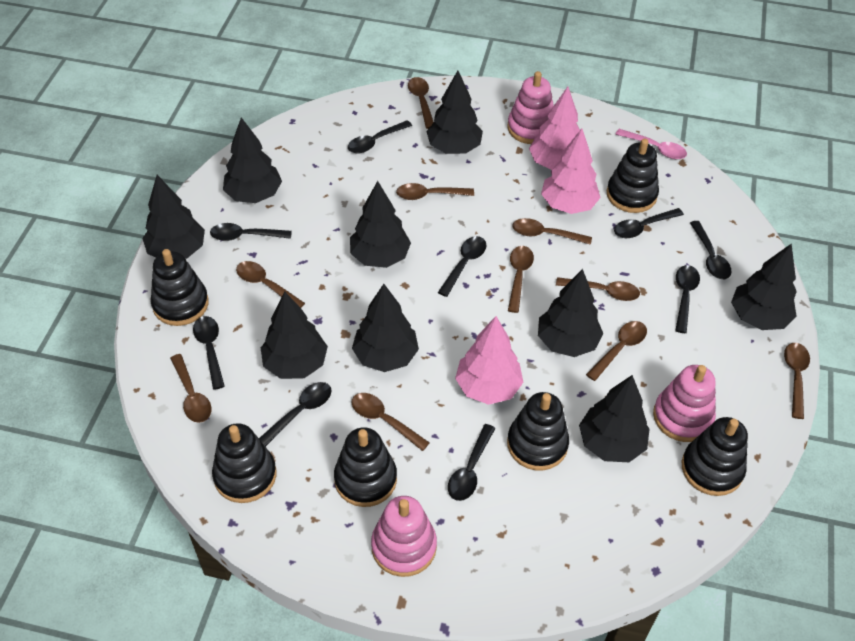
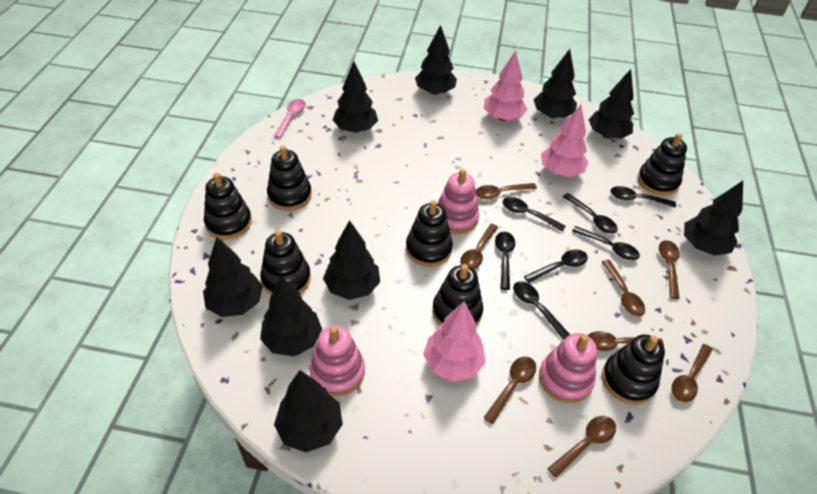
black spoon: [193,316,225,390] [210,223,292,241] [259,382,331,446] [348,120,412,153] [438,236,487,297] [448,424,496,501] [614,208,684,238] [675,265,700,333] [690,221,731,279] = 9 -> [495,232,515,290] [503,197,566,232] [513,281,570,340] [524,249,588,283] [563,193,618,234] [572,226,640,260] [610,186,676,208] = 7
black stacking toy: [151,249,209,326] [212,423,276,503] [334,427,397,507] [507,392,569,470] [607,139,659,213] [682,417,748,496] = 6 -> [204,173,252,240] [260,230,311,295] [267,146,312,211] [406,200,453,267] [432,264,483,326] [602,334,665,405] [637,133,687,196] = 7
brown spoon: [170,354,211,423] [236,261,305,308] [352,393,430,451] [396,183,474,200] [408,77,434,129] [508,246,534,313] [512,218,592,245] [556,277,640,301] [586,321,647,381] [784,343,810,419] = 10 -> [460,224,498,269] [476,183,537,199] [483,356,536,424] [547,416,616,478] [588,331,664,351] [602,260,645,317] [659,240,680,299] [671,344,713,402] = 8

